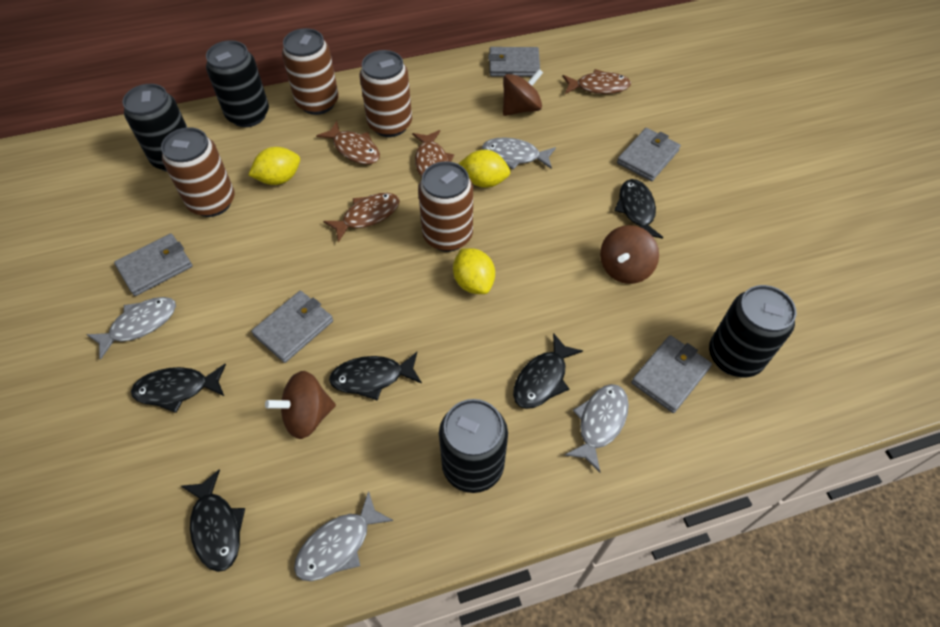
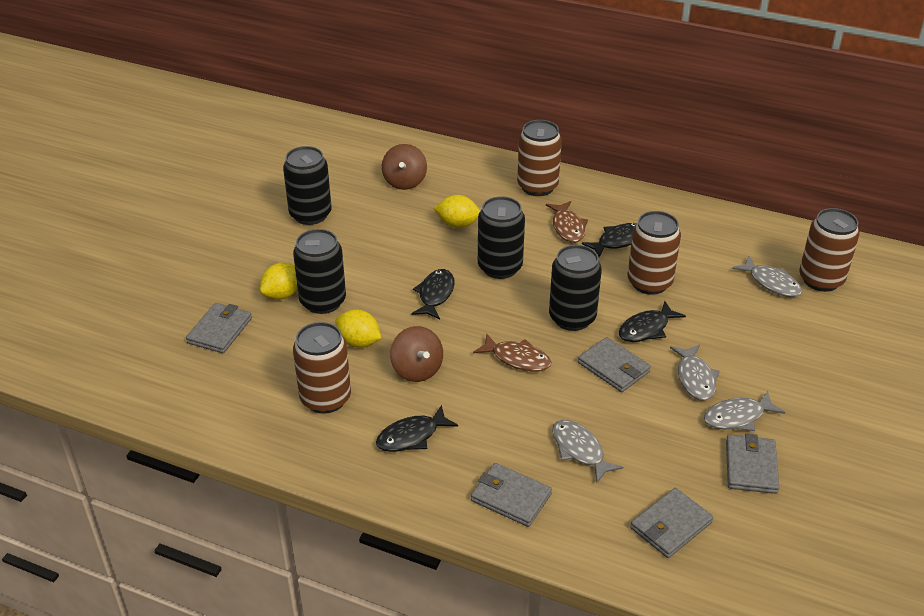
black fish: [131,364,226,413] [181,469,245,572] [329,352,422,401] [513,333,583,409] [614,179,663,239] = 5 -> [376,405,458,452] [411,269,455,320] [582,223,637,257] [619,301,686,342] = 4
brown fish: [316,121,380,165] [323,193,400,243] [412,130,454,177] [562,69,631,94] = 4 -> [473,334,551,372] [546,201,588,243] = 2
brown spinning top: [265,371,336,439] [503,69,543,116] [600,225,659,284] = 3 -> [382,144,427,190] [390,326,443,382] = 2

